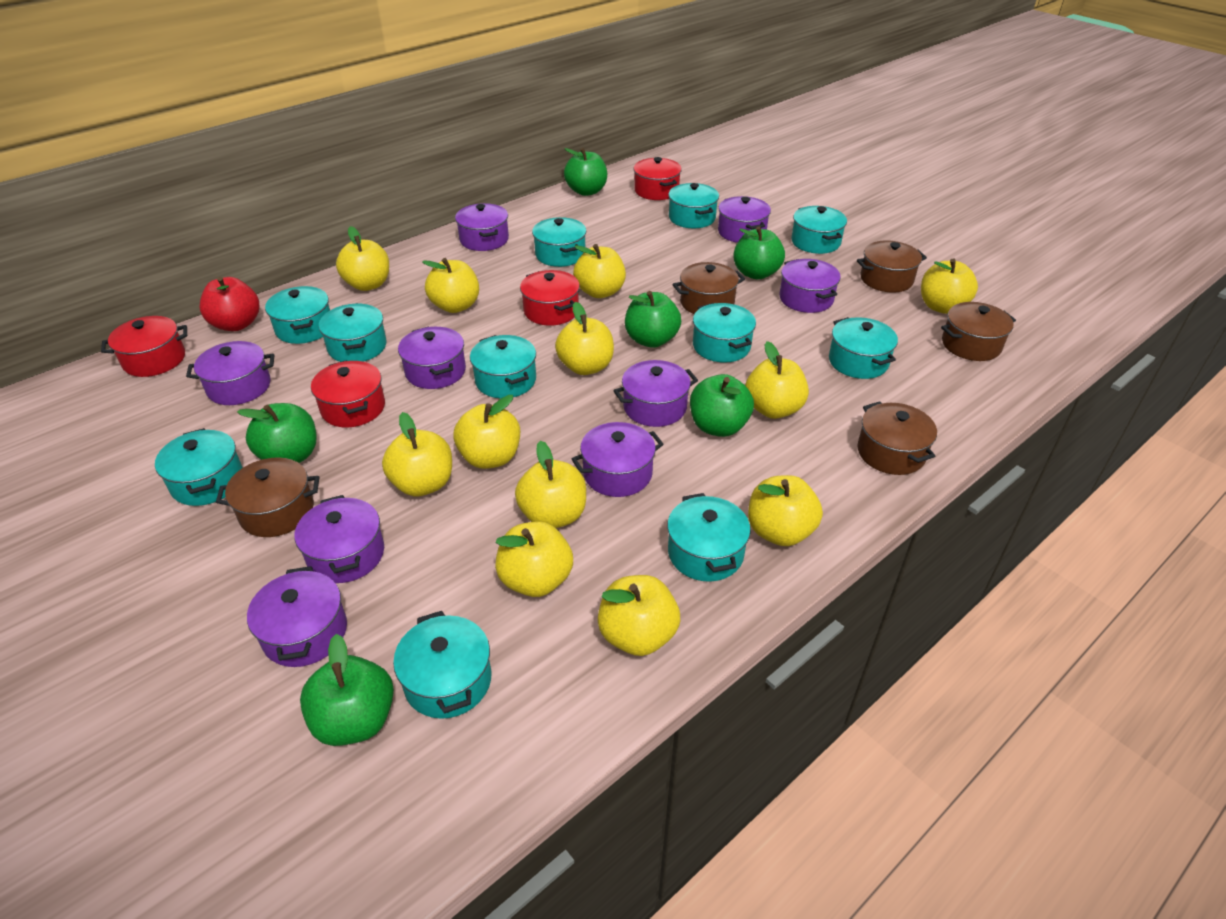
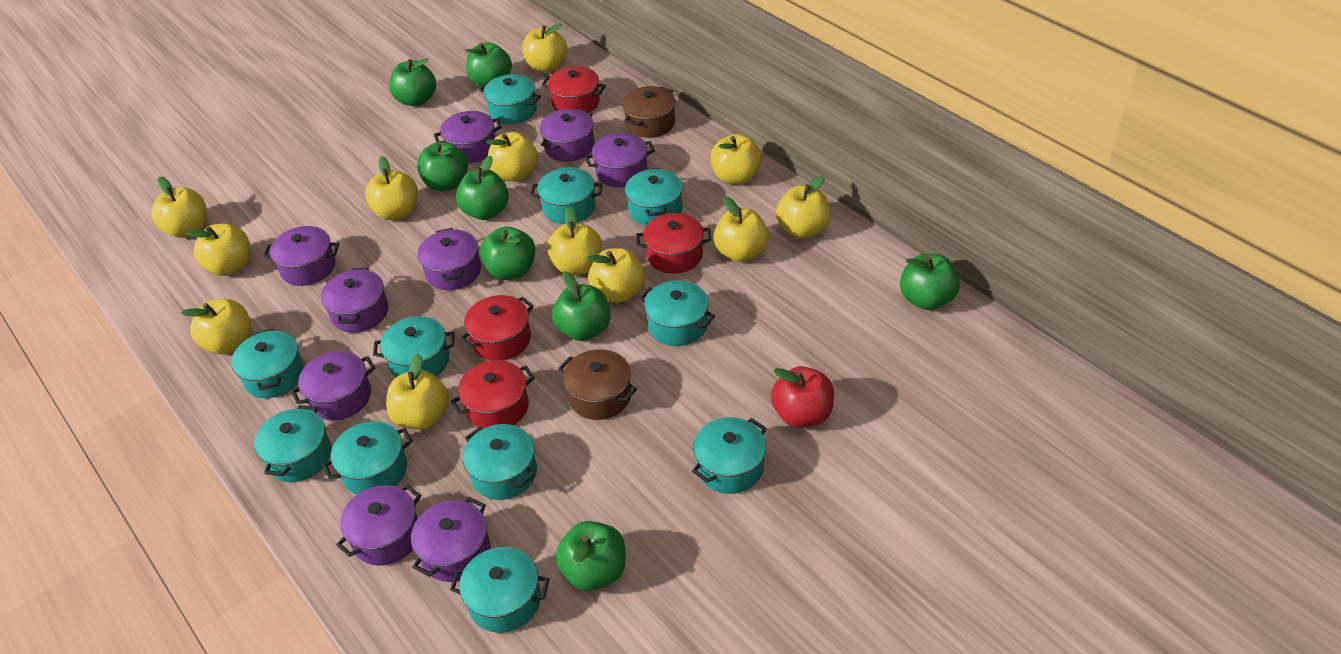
brown pot: [216,457,319,537] [673,262,745,314] [857,241,927,292] [858,401,937,475] [941,302,1016,361] = 5 -> [558,349,637,420] [622,86,675,138] = 2
green apple: [237,403,317,463] [300,634,394,746] [564,148,607,196] [625,291,681,348] [690,374,754,437] [733,226,785,280] = 6 -> [389,58,436,106] [417,142,468,191] [456,156,509,220] [465,43,512,87] [480,227,536,280] [552,272,611,341] [556,521,626,591] [900,254,960,310] = 8

